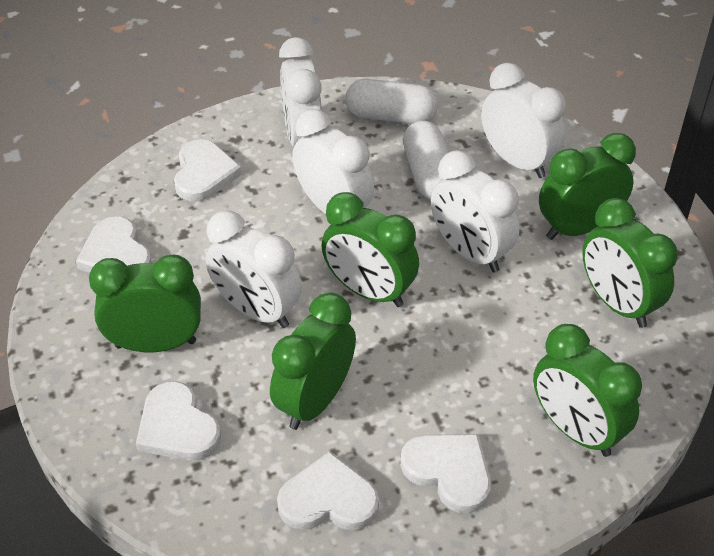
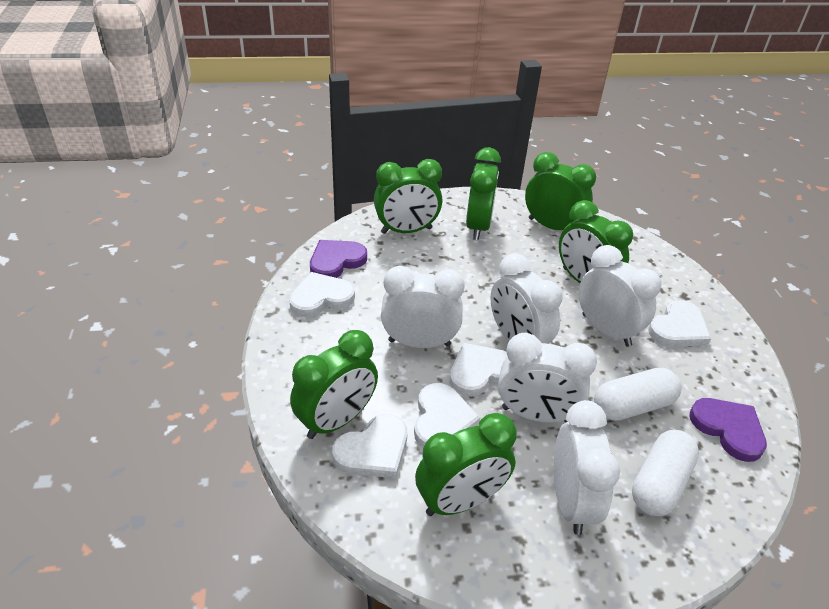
purple heart: none = 0 -> [310,240,367,278] [689,398,767,462] = 2

